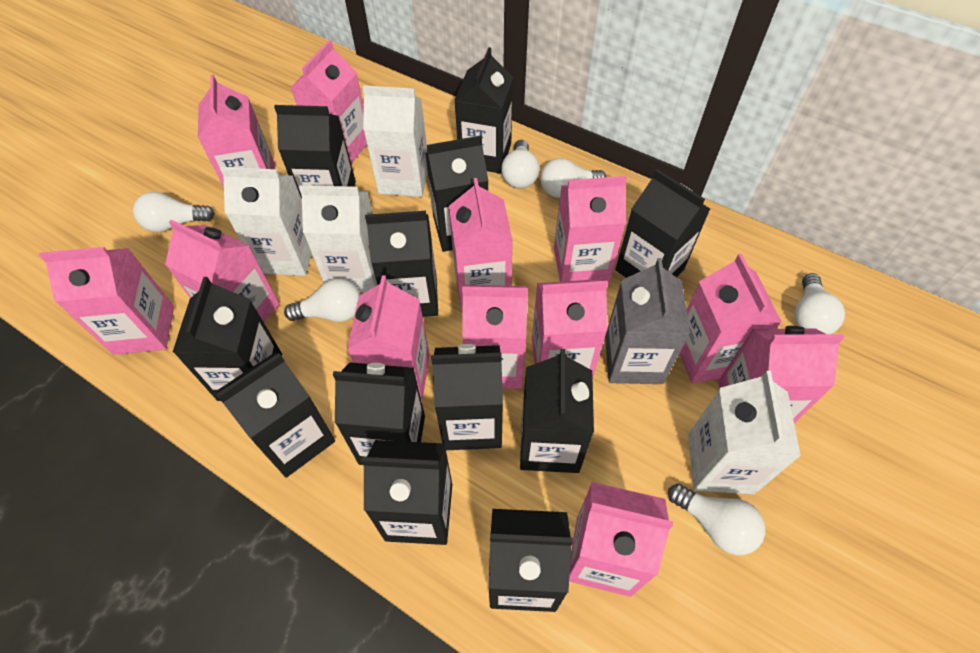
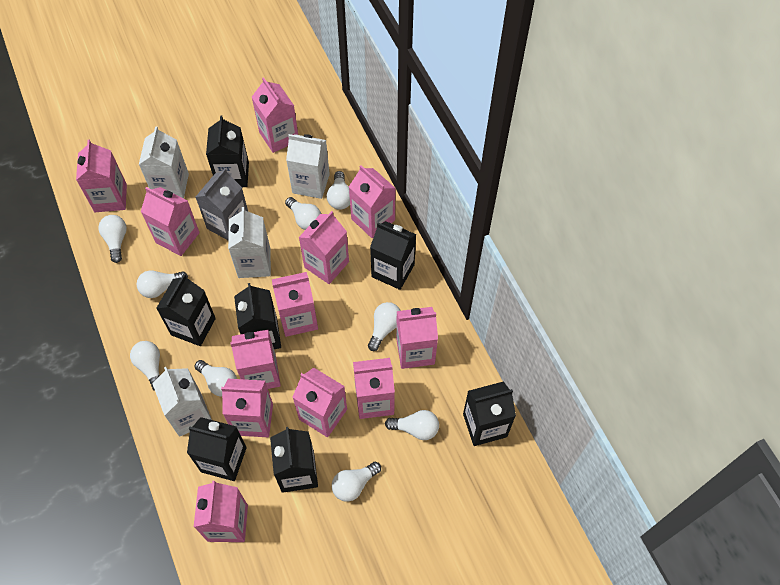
black carton: [173,277,282,401] [216,353,335,478] [274,105,356,199] [333,362,425,465] [361,440,452,545] [365,211,438,317] [425,136,488,252] [431,344,503,450] [454,47,513,174] [489,509,573,612] [520,349,594,473] [615,169,710,278] = 12 -> [156,274,216,346] [187,417,247,481] [206,115,249,187] [234,283,281,349] [270,427,318,493] [370,221,416,290] [463,381,516,446] = 7
white light bulb: [133,192,215,232] [284,278,361,322] [501,140,540,188] [540,158,606,198] [668,484,765,555] [794,273,845,334] = 6 -> [98,215,127,263] [130,341,160,391] [136,270,188,298] [195,360,237,397] [285,197,321,230] [327,171,350,210] [332,462,381,502] [368,302,401,351] [385,410,439,440] = 9

